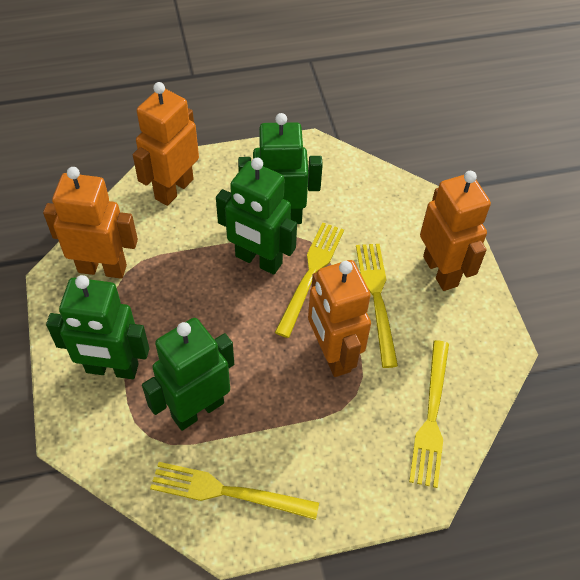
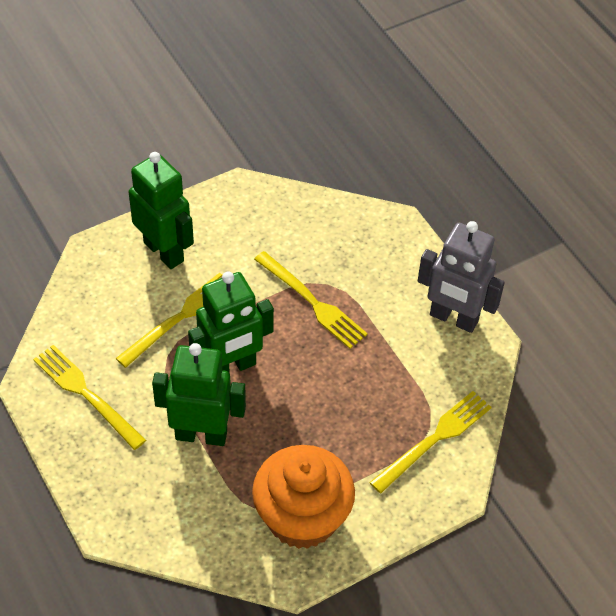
green robot: [46,275,149,379] [142,318,234,431] [216,158,297,275] [238,113,323,224] = 4 -> [129,152,194,269] [152,343,246,446] [188,271,274,373] = 3
grey robot: none = 0 -> [418,221,505,333] = 1
orange cupcake: none = 0 -> [252,445,355,549] = 1
orange robot: [43,167,138,279] [133,82,199,206] [308,260,371,377] [420,171,491,291] = 4 -> none = 0

